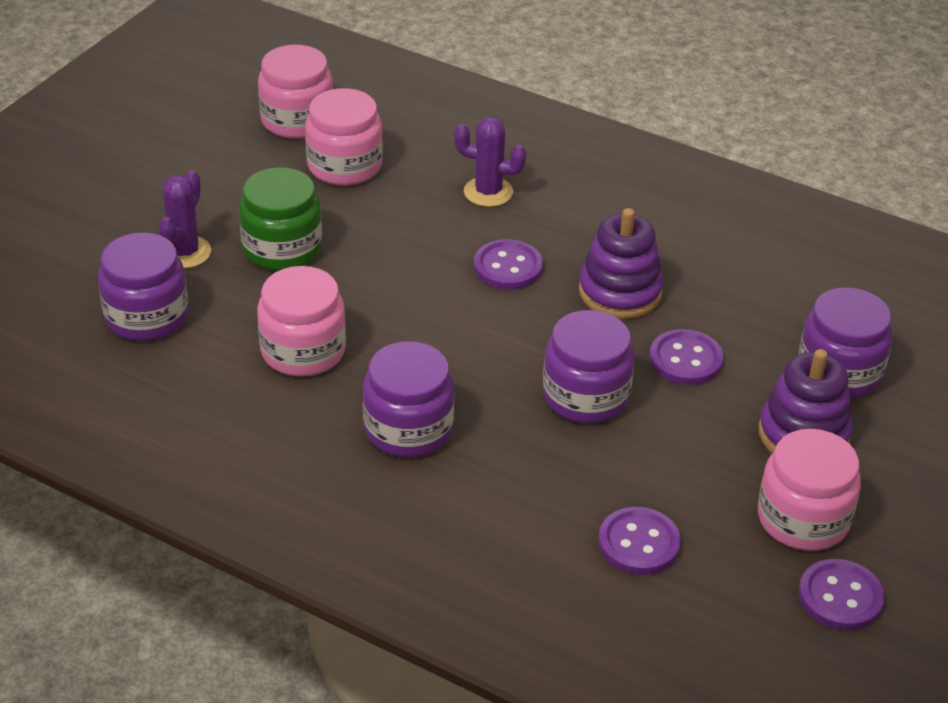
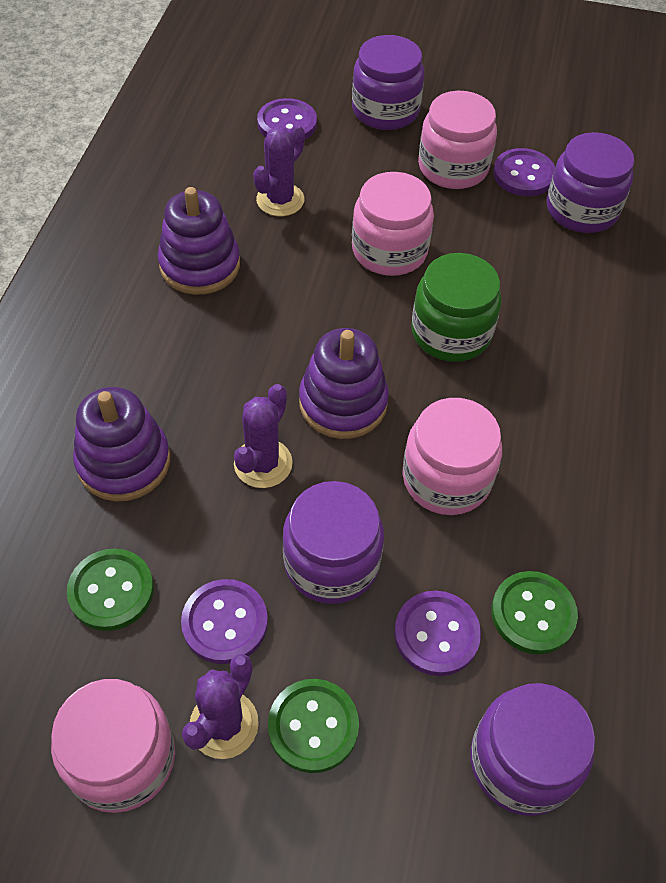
green button: none = 0 -> [67,549,154,631] [268,679,359,773] [491,571,578,654] = 3
purple cactus: [159,170,211,268] [454,117,526,207] = 2 -> [182,654,259,759] [234,384,293,488] [253,124,305,216] = 3
purple stacking toy: [579,208,664,319] [758,349,853,453] = 2 -> [73,387,170,502] [158,187,240,295] [299,328,389,439] = 3

